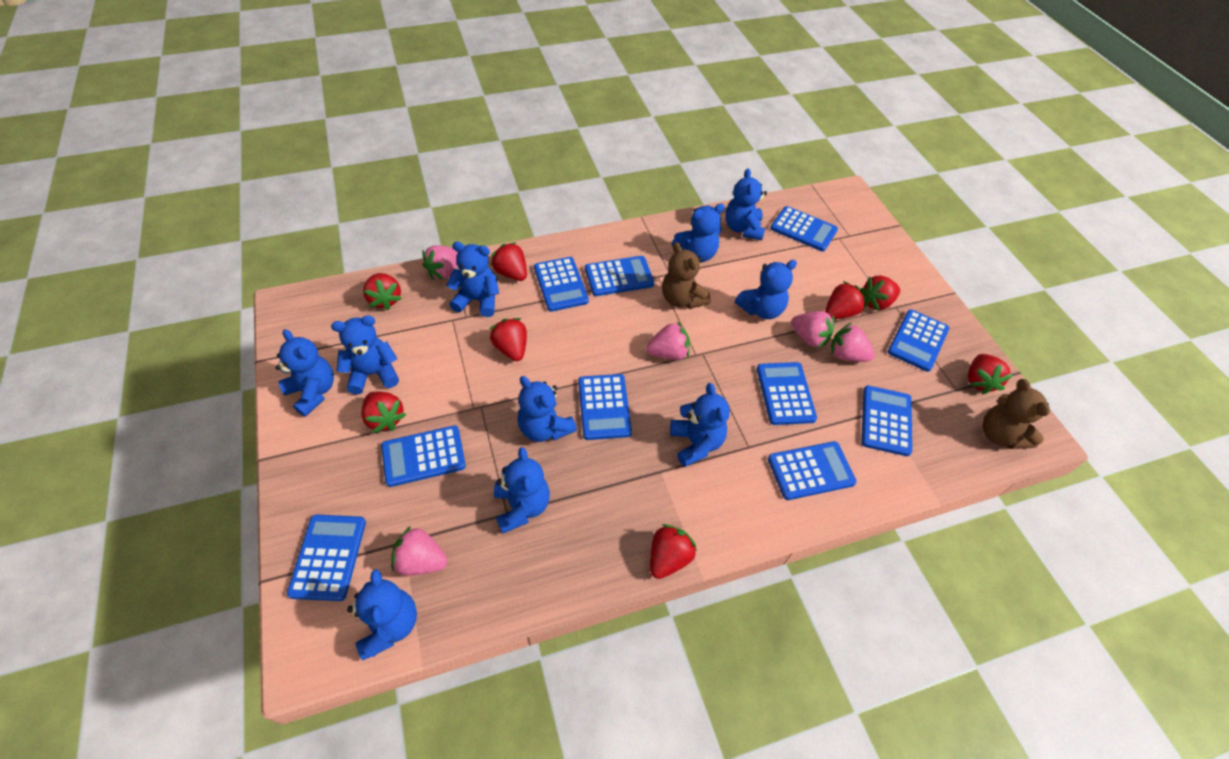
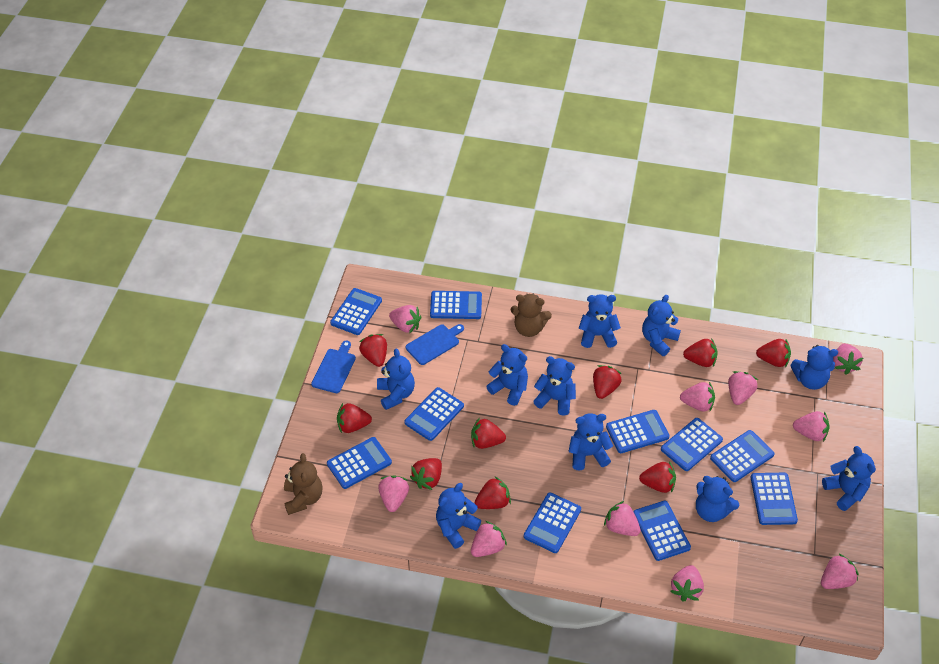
blue cutting board: none = 0 -> [311,340,356,393] [406,324,464,365] = 2
pink strawberry: [391,525,447,576] [422,245,458,280] [646,321,690,360] [791,311,834,349] [831,323,875,362] = 5 -> [378,475,409,512] [389,305,421,333] [471,521,507,557] [604,501,641,536] [670,565,704,601] [680,382,715,411] [728,371,758,405] [793,411,829,442] [821,553,859,589] [833,344,863,374] = 10
red strawberry: [361,391,406,433] [363,273,402,310] [490,318,527,361] [491,242,527,281] [650,524,697,579] [825,281,867,319] [860,275,900,311] [968,354,1013,395] = 8 -> [337,403,372,433] [359,334,387,367] [410,458,442,490] [471,418,506,449] [475,476,511,509] [593,365,622,399] [639,461,676,493] [683,338,718,367] [756,339,791,367] = 9

